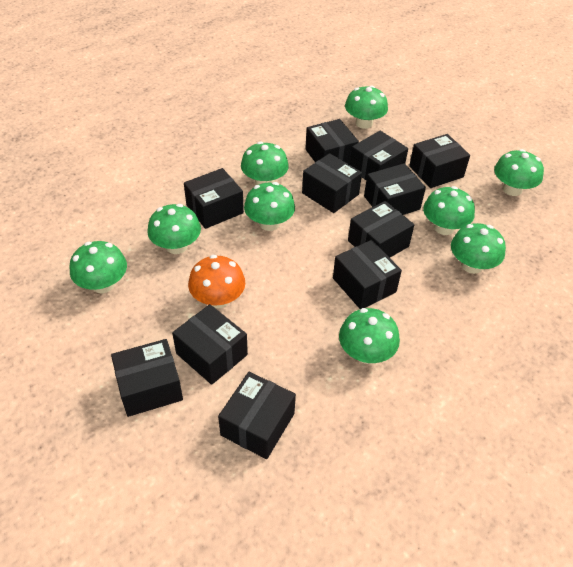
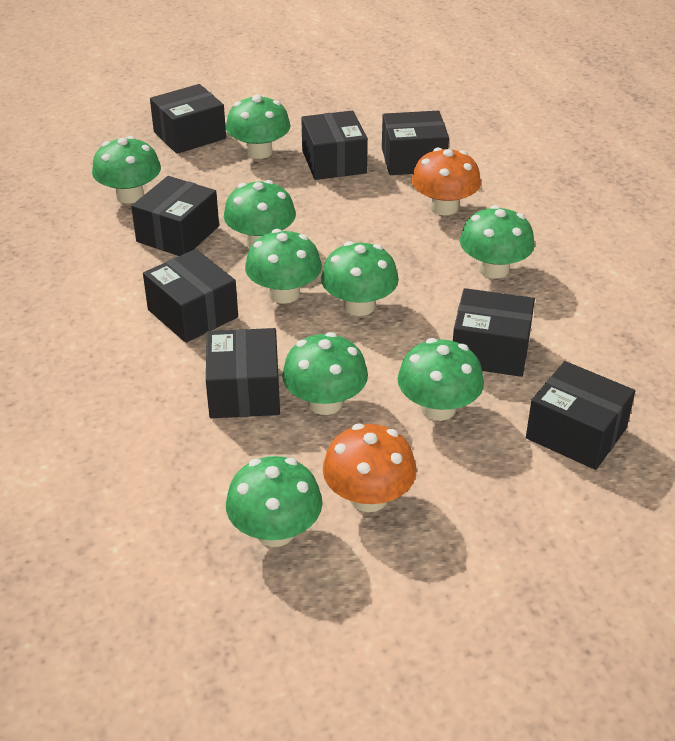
black box: [111,339,183,417] [172,304,248,385] [184,168,244,229] [218,372,296,459] [302,153,362,213] [305,119,359,165] [333,240,402,309] [348,201,414,258] [350,131,408,180] [364,163,426,215] [409,134,470,188] = 11 -> [131,176,219,256] [143,249,238,343] [150,84,226,154] [206,328,280,418] [301,110,368,180] [382,111,449,175] [453,288,535,377] [526,361,635,470] = 8
orange mushroom: [188,255,245,309] = 1 -> [323,423,417,512] [412,148,481,215] = 2

